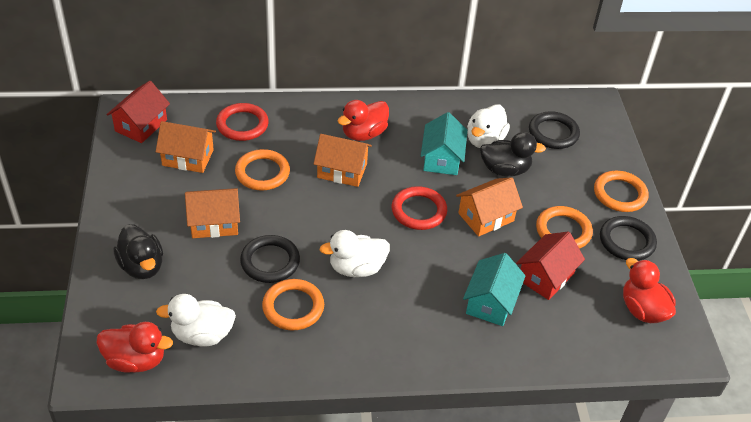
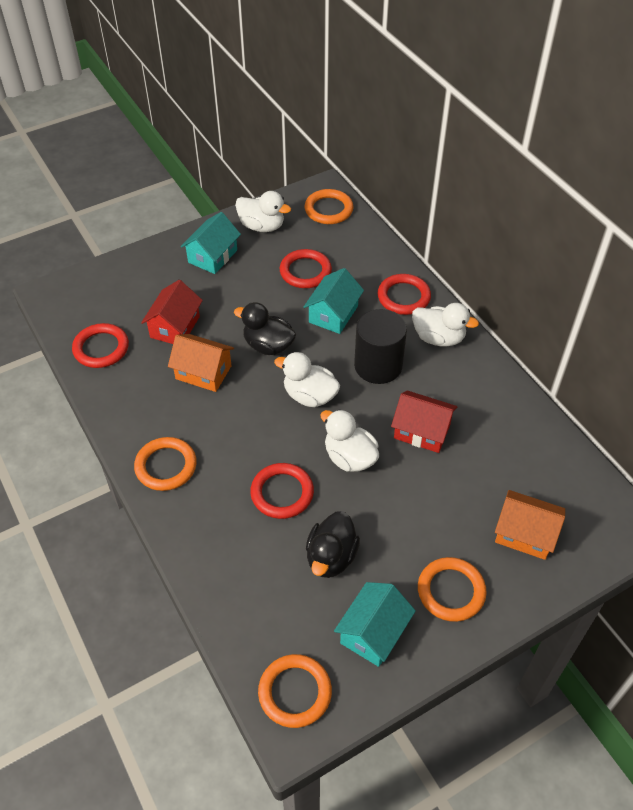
black cylinder: none = 0 -> [354,309,407,384] = 1
black ring: [240,235,300,283] [529,111,580,149] [600,216,657,261] = 3 -> none = 0
orange house: [156,121,216,173] [185,188,240,238] [314,134,372,187] [456,177,523,237] = 4 -> [168,334,234,392] [495,490,565,560] = 2
red duck: [97,322,173,373] [338,100,389,141] [623,258,676,323] = 3 -> none = 0
red ring: [216,103,269,141] [392,186,447,230] = 2 -> [72,323,129,368] [250,463,314,519] [280,249,332,288] [378,274,431,315] = 4
turquoise house: [421,112,468,175] [463,253,526,326] = 2 -> [181,212,241,274] [303,268,364,334] [334,582,416,667] = 3
white duck: [156,294,236,347] [320,230,390,277] [467,105,510,148] = 3 -> [235,191,291,232] [274,352,340,407] [320,409,379,472] [412,303,479,347] = 4

